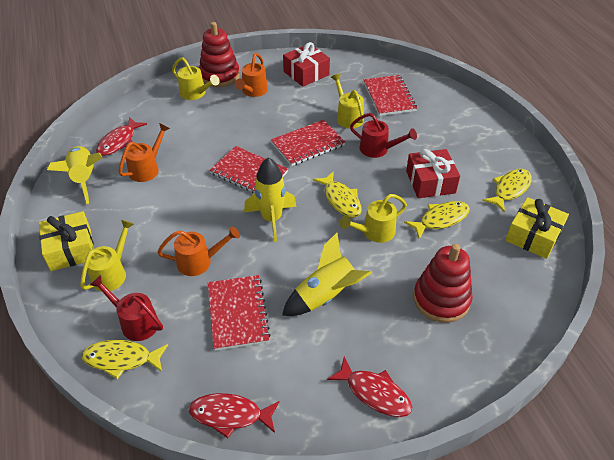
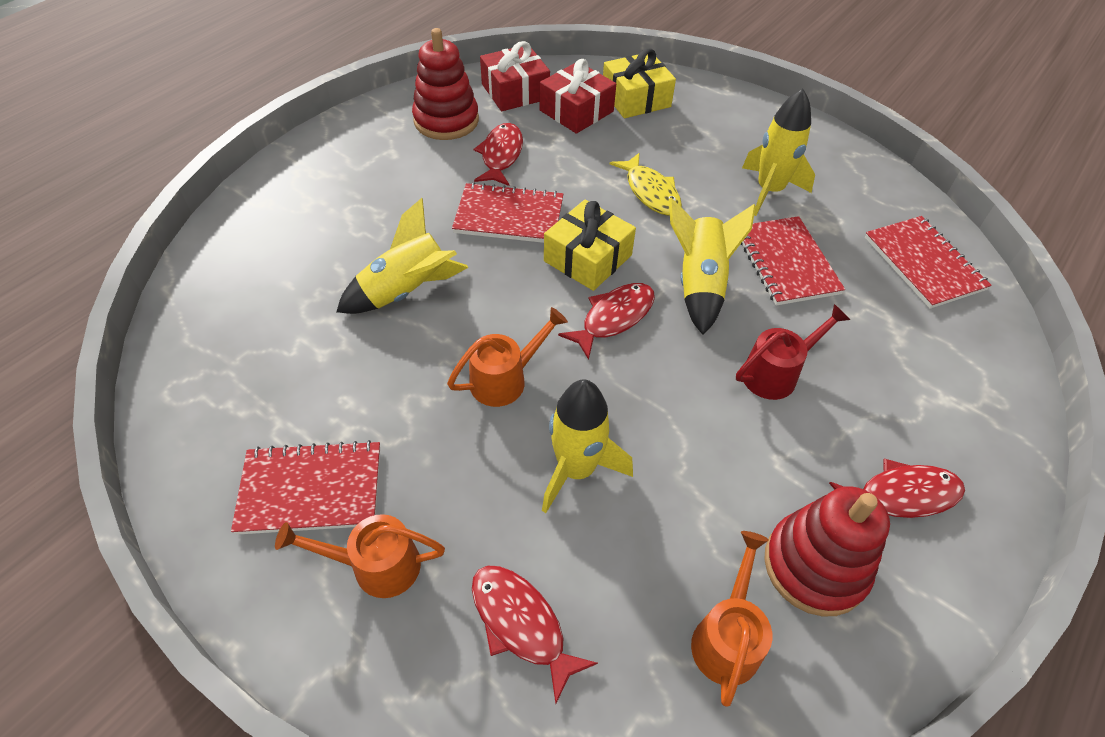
red fish: [96,117,147,156] [189,393,280,438] [327,357,412,417] = 3 -> [472,566,598,704] [474,123,523,186] [558,283,655,360] [829,458,965,518] = 4
red watering can: [90,275,163,341] [350,113,417,158] = 2 -> [736,304,850,400] = 1
yellow fish: [82,340,168,379] [313,171,362,218] [404,201,470,239] [482,169,532,213] = 4 -> [610,153,682,216] = 1
yellow rocket: [47,146,103,204] [244,157,296,242] [282,233,372,316] = 3 -> [337,198,469,314] [542,380,633,513] [669,197,756,335] [742,89,815,216] = 4
yellow watering can: [80,220,134,292] [172,57,220,100] [331,74,364,128] [340,194,407,243] = 4 -> none = 0

